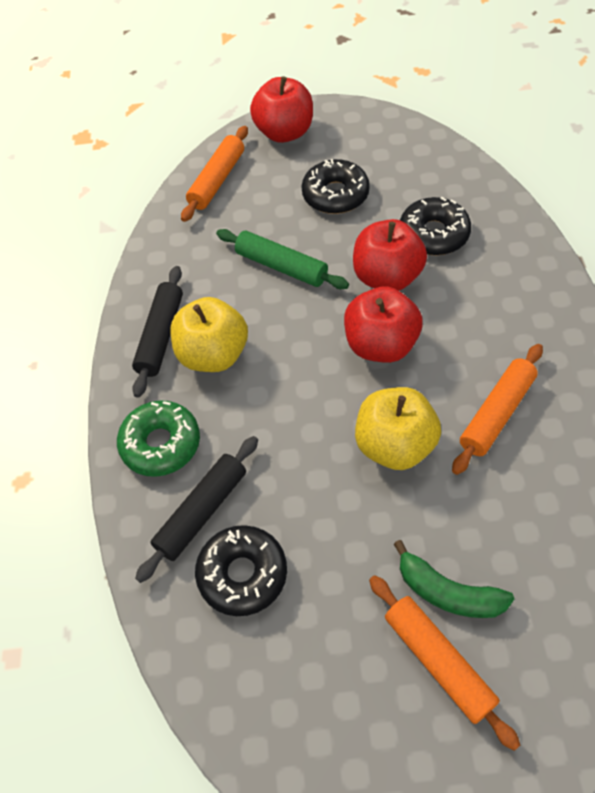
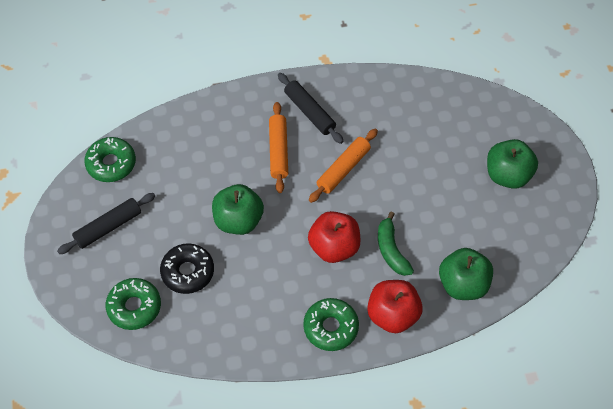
black donut: [195,525,287,616] [301,159,370,214] [400,197,471,255] = 3 -> [160,243,214,294] = 1
green apple: none = 0 -> [212,184,264,235] [439,248,493,300] [487,139,538,189] = 3
green donut: [117,400,200,477] = 1 -> [84,137,136,182] [106,278,161,330] [303,298,359,351] = 3
green rolling pin: [216,229,349,289] = 1 -> none = 0
orange rolling pin: [181,126,248,222] [369,575,520,751] [452,344,543,475] = 3 -> [269,102,288,193] [309,129,378,203] = 2
red apple: [250,76,313,143] [344,286,423,363] [353,219,427,291] = 3 -> [308,211,361,263] [367,280,423,333] = 2
yellow apple: [170,297,248,372] [355,387,441,470] = 2 -> none = 0

